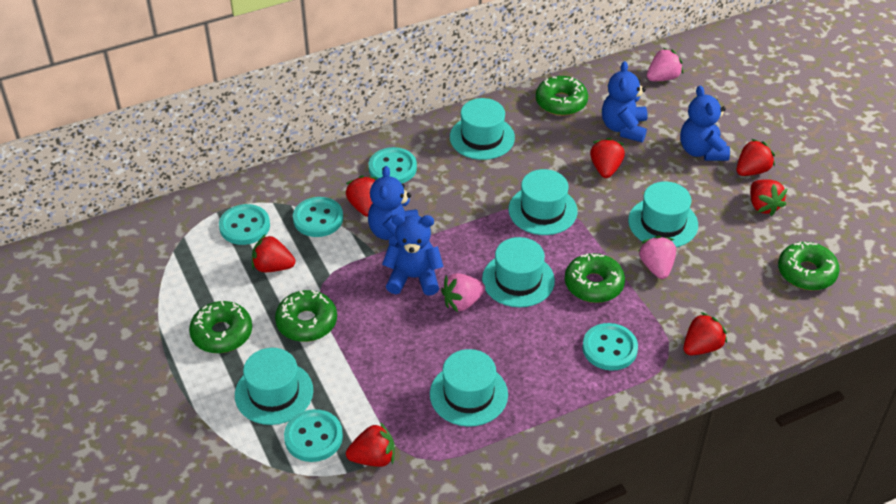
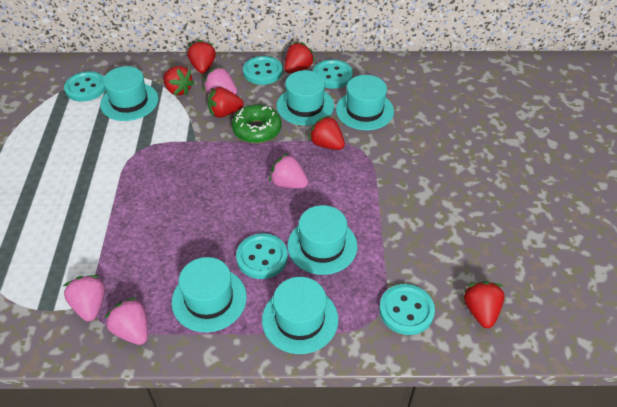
blue teddy bear: [368,166,419,246] [382,214,444,296] [602,61,648,142] [680,86,730,161] = 4 -> none = 0
green donut: [189,301,252,353] [275,290,337,342] [536,76,588,116] [565,253,625,303] [778,242,840,291] = 5 -> [232,105,281,143] = 1
pink strawberry: [441,273,485,312] [639,236,676,279] [647,48,683,81] = 3 -> [63,275,105,322] [104,297,148,345] [203,66,237,95] [269,153,308,189] = 4
red strawberry: [252,234,295,272] [346,175,377,217] [346,422,395,467] [590,138,625,178] [683,312,727,355] [736,139,775,176] [750,179,787,216] = 7 -> [163,66,195,96] [187,40,216,74] [208,87,244,118] [285,42,315,73] [309,115,345,150] [463,281,505,328] = 6

